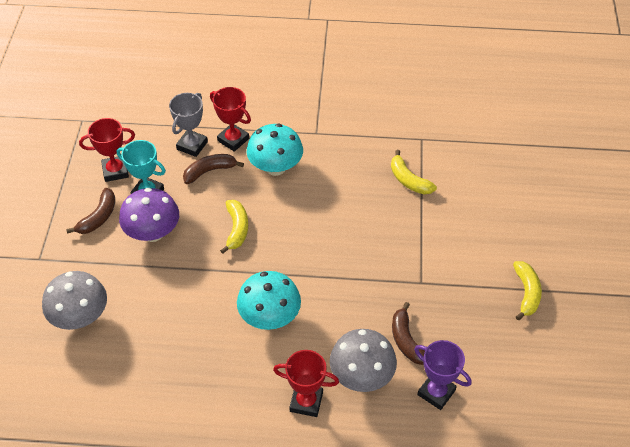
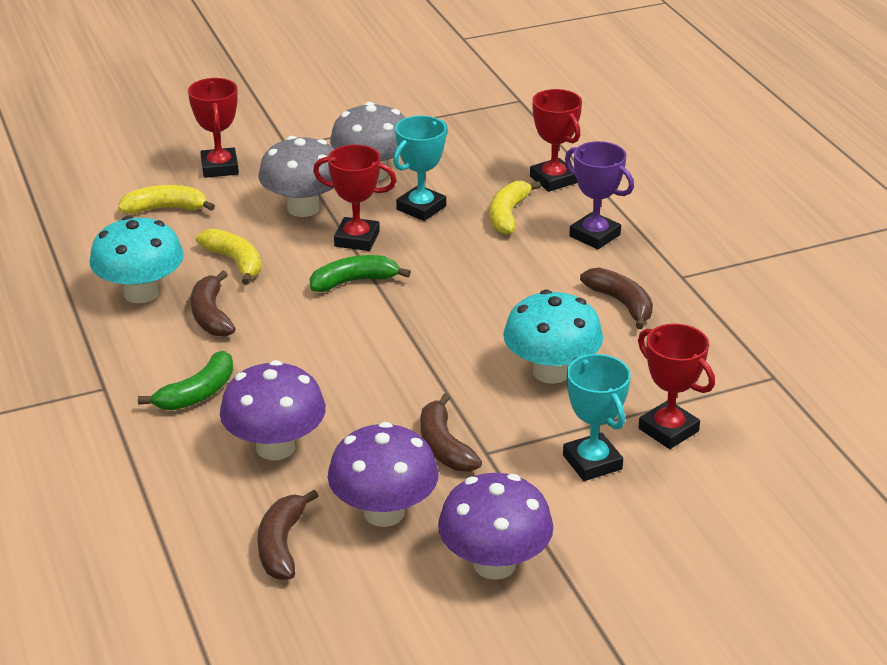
brown banana: [66,188,115,234] [183,154,244,184] [392,302,425,365] = 3 -> [191,271,236,337] [257,490,318,580] [421,393,482,472] [580,267,653,329] = 4
green banana: none = 0 -> [138,351,234,410] [310,255,411,292] = 2
grey trophy: [169,93,208,157] = 1 -> none = 0
purple mushroom: [119,188,179,242] = 1 -> [220,360,326,460] [328,422,439,527] [438,473,554,580] = 3
red trophy: [79,118,135,182] [210,87,251,152] [273,350,339,417] = 3 -> [188,78,239,178] [313,144,397,251] [530,89,582,192] [638,324,715,449] = 4
turquoise trophy: [117,140,166,194] = 1 -> [393,115,448,221] [563,354,631,481] = 2

